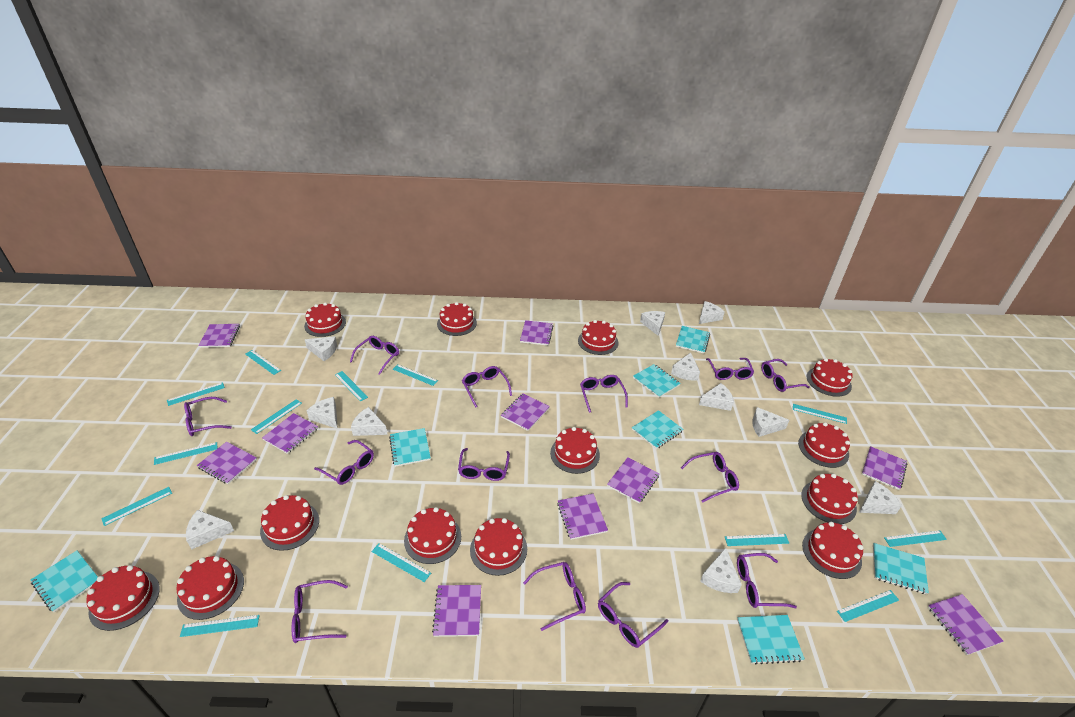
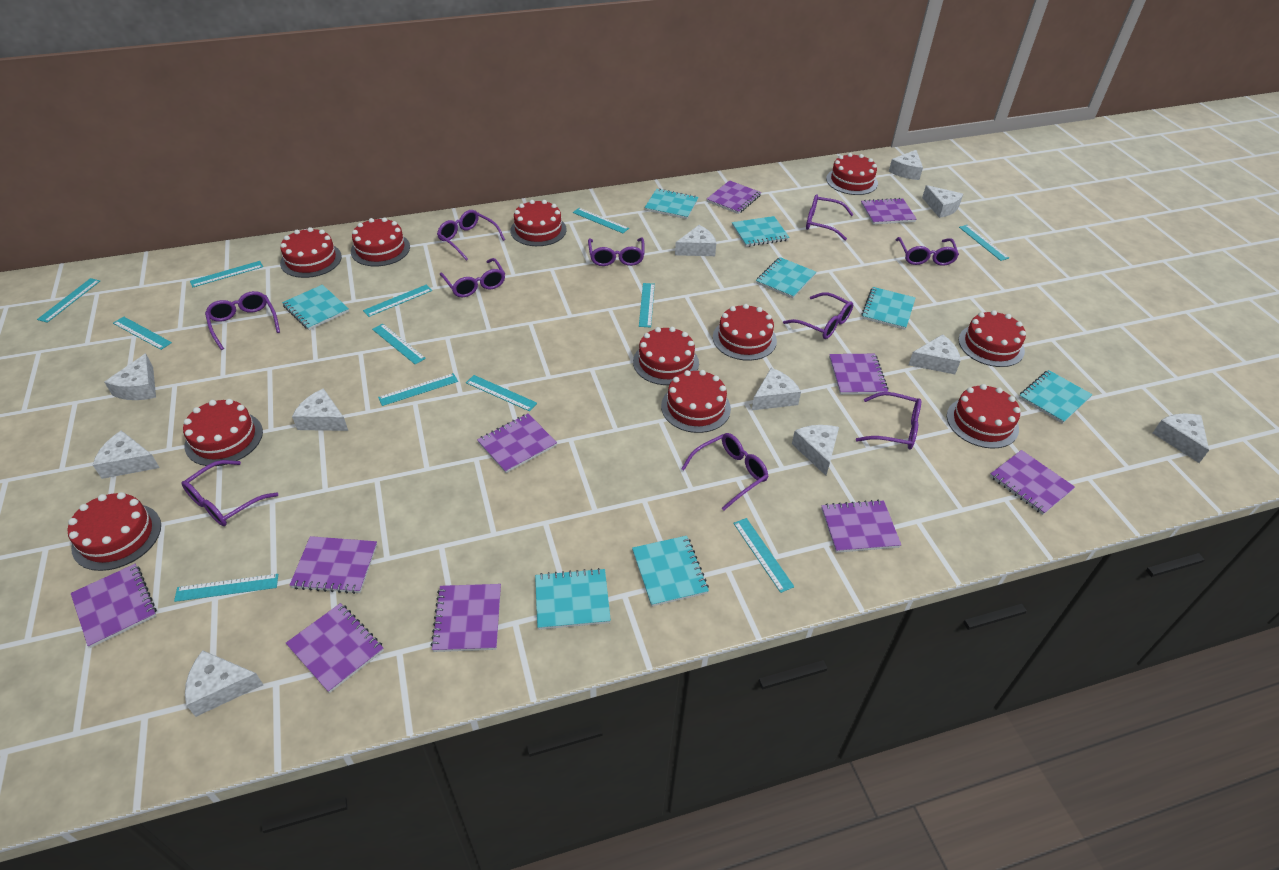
purple glasses: [184,397,232,436] [291,580,348,643] [314,440,374,485] [350,336,399,375] [458,448,510,481] [462,366,512,407] [523,562,586,631] [580,375,628,413] [598,582,668,648] [681,452,739,502] [706,358,754,380] [737,553,797,608] [761,359,810,392] = 13 -> [181,460,278,526] [205,291,280,350] [437,210,505,261] [440,258,505,297] [588,238,645,266] [681,433,769,511] [783,292,853,339] [806,195,854,240] [856,392,921,449] [896,237,959,266] = 10
red cake: [86,565,160,631] [176,556,244,620] [260,495,319,551] [304,303,346,337] [404,507,461,564] [437,302,477,336] [470,518,527,576] [550,427,600,474] [578,320,618,355] [798,422,850,468] [801,474,858,524] [802,522,863,579] [806,358,853,397] = 13 -> [68,492,161,571] [183,399,263,466] [280,227,342,278] [351,217,410,266] [510,200,567,246] [633,327,699,385] [661,370,731,433] [713,304,777,361] [826,153,878,195] [947,384,1021,449] [959,310,1026,367] = 11
turquoise notebook: [31,550,98,612] [389,428,431,467] [632,410,683,449] [633,364,681,398] [676,326,710,353] [737,615,805,664] [873,543,929,594] = 7 -> [282,285,349,330] [535,568,611,630] [632,536,709,607] [644,188,699,219] [732,216,790,247] [756,257,816,299] [861,287,916,330] [1019,370,1093,424] = 8
turquoise ruler: [101,487,172,526] [154,442,217,465] [167,382,225,406] [180,615,260,637] [245,350,281,375] [251,399,302,434] [335,371,368,402] [372,543,431,582] [393,364,438,386] [725,534,789,546] [793,404,847,424] [837,590,899,622] [884,530,947,547] = 13 -> [37,278,100,323] [113,316,172,350] [174,574,278,602] [190,261,263,287] [363,285,432,317] [372,324,426,364] [378,373,458,406] [466,375,537,411] [573,208,629,233] [639,283,655,328] [733,518,794,593] [959,225,1009,261] = 12

